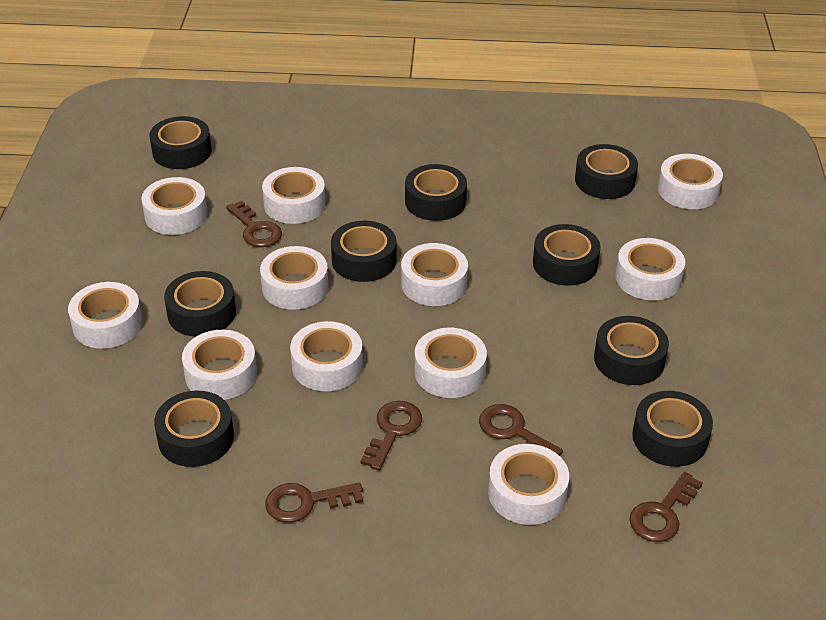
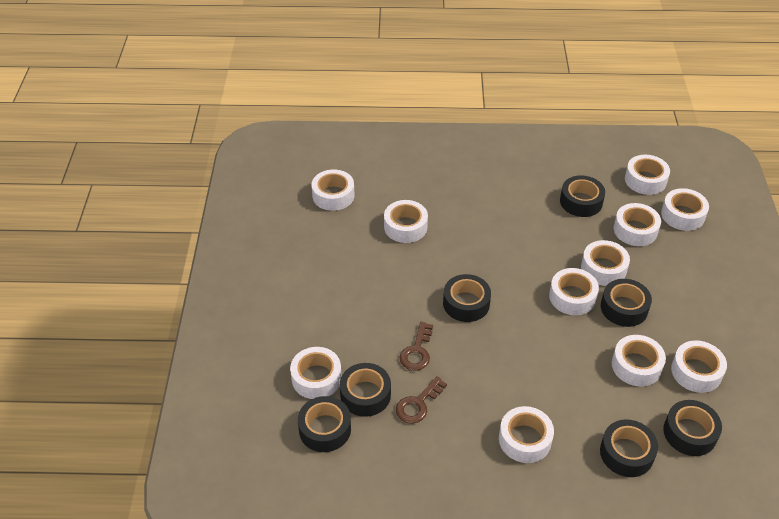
black tape: [150,116,212,169] [154,391,234,467] [164,271,236,337] [331,221,397,282] [405,164,467,221] [533,224,601,286] [575,144,638,199] [594,316,669,385] [632,391,713,467] = 9 -> [298,396,351,452] [340,363,391,417] [443,274,491,322] [560,175,605,217] [600,419,658,477] [601,279,652,327] [663,400,722,456] = 7
brown key: [226,200,282,247] [265,482,363,523] [361,401,422,470] [479,404,563,456] [629,472,703,542] = 5 -> [396,376,447,424] [399,322,433,371] = 2

